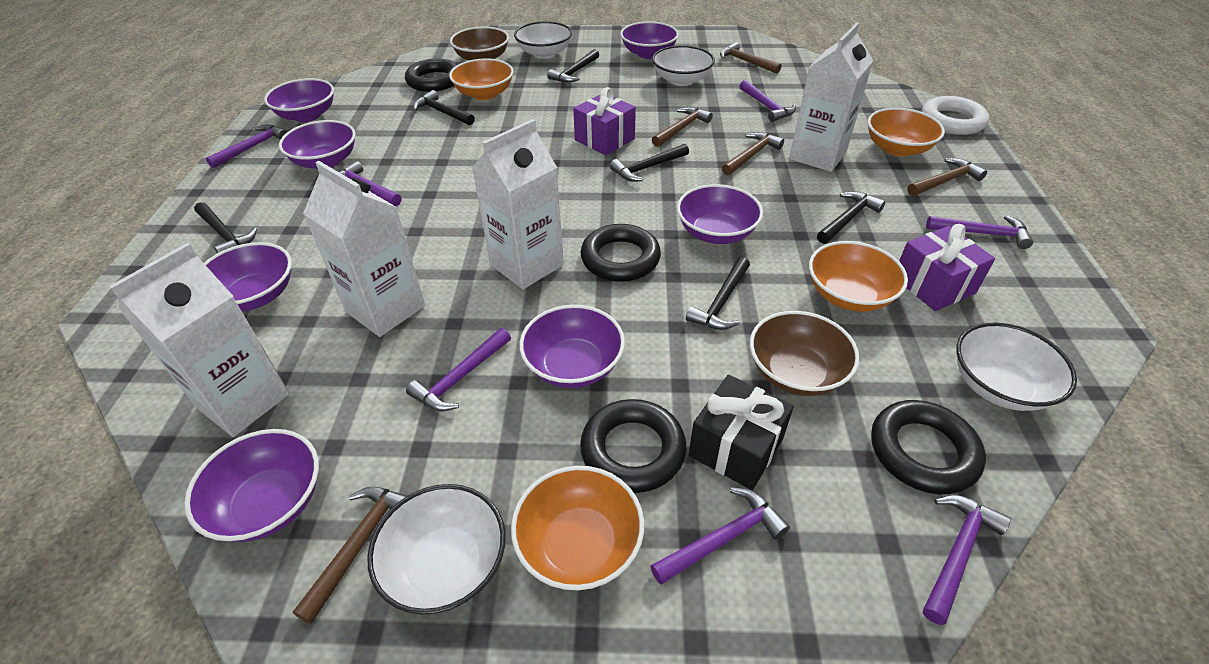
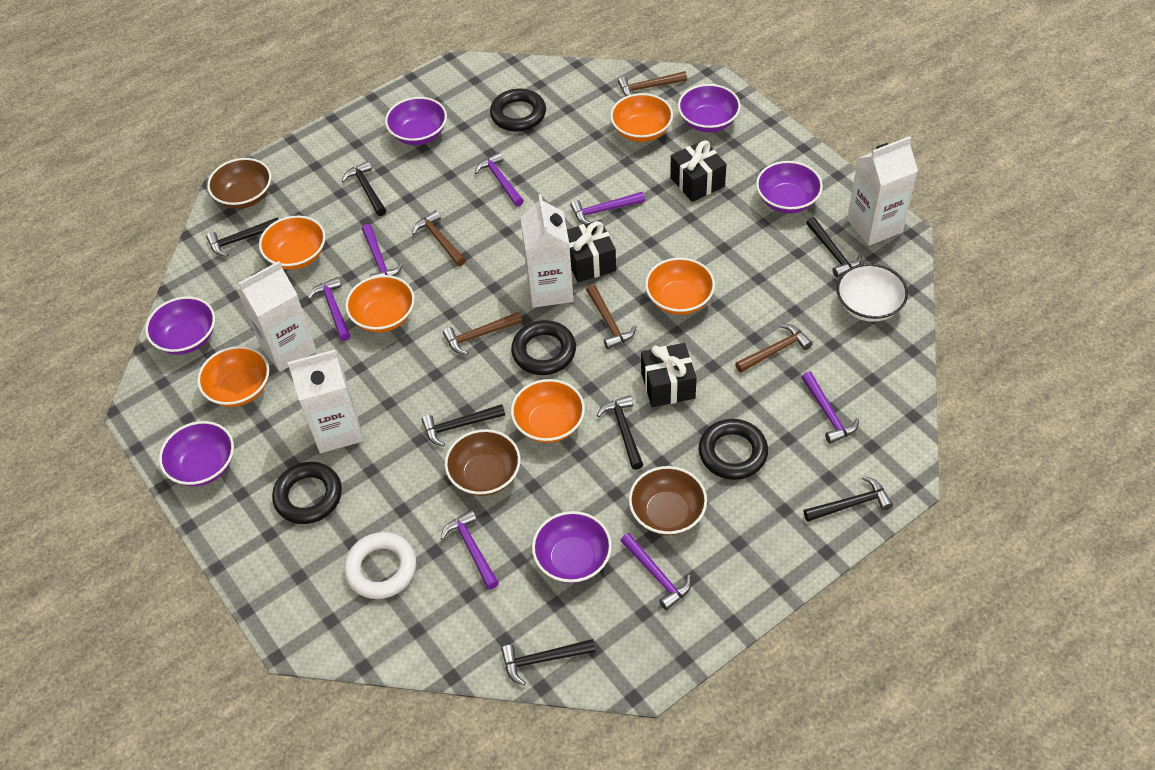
black gift: [689,375,794,490] = 1 -> [567,220,616,282] [641,343,697,407] [670,140,727,202] = 3
black hammer: [194,202,257,253] [413,90,475,125] [547,49,599,83] [610,144,689,182] [686,257,750,330] [817,191,885,244] = 6 -> [206,217,279,257] [342,161,386,216] [421,404,505,447] [501,639,596,686] [597,395,643,470] [804,476,893,522] [806,217,862,278] = 7
brown bowl: [450,27,509,60] [750,311,860,396] = 2 -> [207,158,271,209] [445,429,520,496] [629,466,707,535] = 3
orange bowl: [449,58,514,100] [511,466,644,590] [809,241,908,312] [868,108,945,157] = 4 -> [197,346,269,407] [259,216,326,270] [345,275,415,332] [511,379,585,443] [610,93,673,142] [645,257,715,315] = 6
purple bowl: [184,429,319,542] [204,242,292,312] [264,78,334,122] [279,120,356,169] [519,305,625,388] [620,21,679,59] [677,184,763,244] = 7 -> [145,297,215,354] [159,421,234,486] [385,97,447,145] [532,511,612,583] [678,84,741,132] [756,161,823,213] = 6
purple gift: [573,87,636,155] [899,224,995,311] = 2 -> none = 0
white bowl: [367,484,506,615] [514,21,572,59] [652,45,715,86] [956,323,1077,411] = 4 -> [836,264,908,322] = 1

